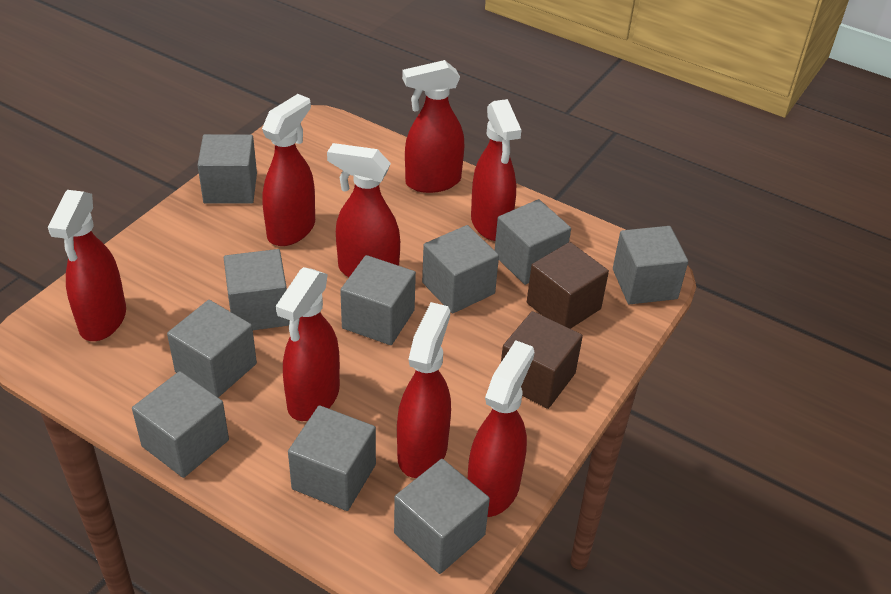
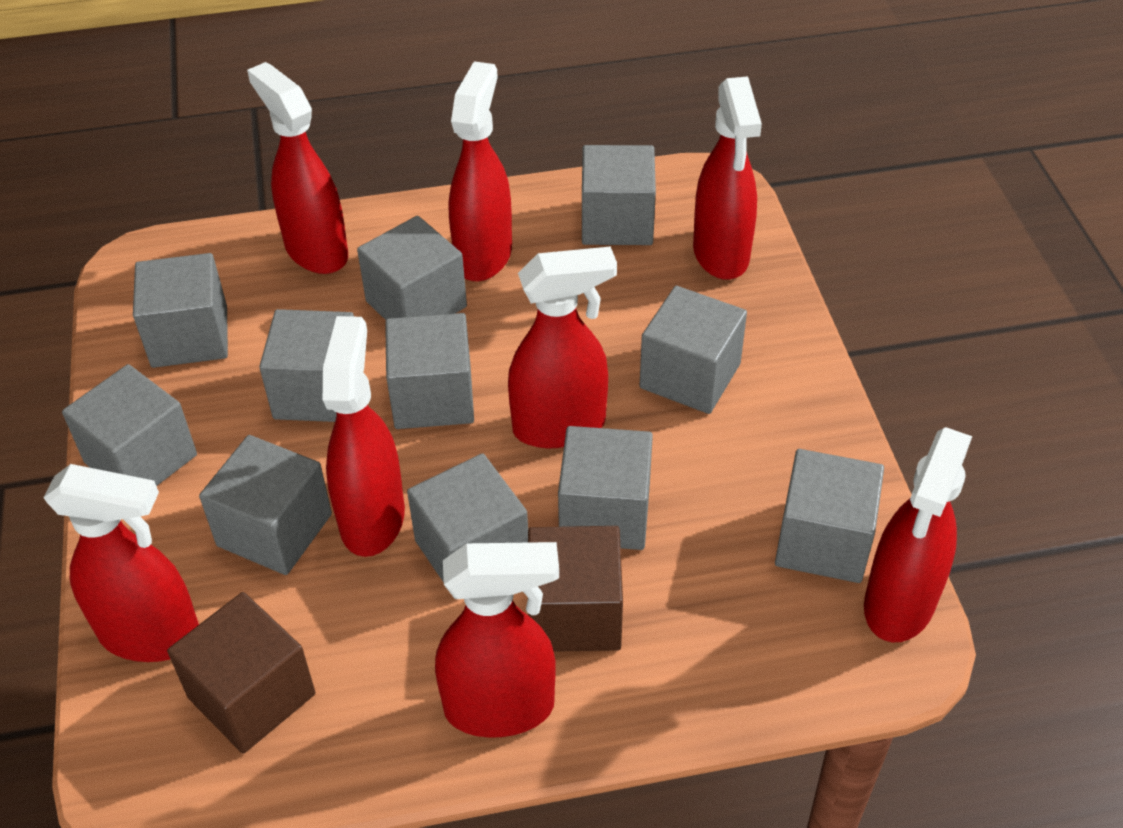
grey cube: [132,371,229,478] [167,300,257,397] [198,134,257,204] [224,249,290,330] [288,405,376,511] [340,255,416,345] [394,459,490,574] [422,225,499,314] [494,199,571,285] [613,226,688,304] = 10 -> [62,364,197,486] [133,253,228,368] [199,435,332,575] [259,309,354,422] [357,216,467,320] [385,313,474,429] [407,453,528,583] [558,426,653,550] [582,145,656,245] [639,286,747,414] [775,449,884,583] = 11

